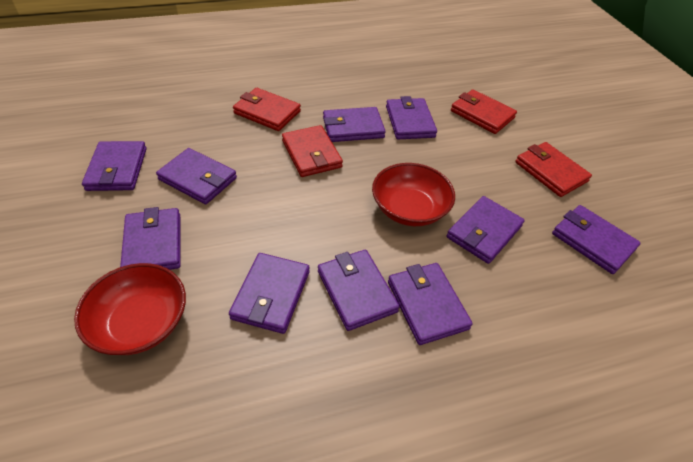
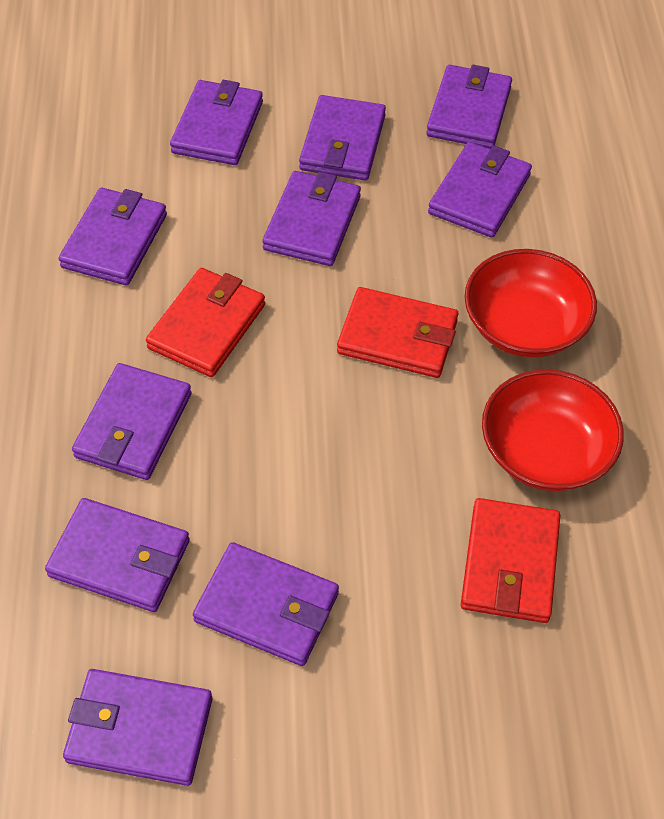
red wallet: [233,88,301,131] [282,125,343,177] [451,89,517,134] [515,142,592,197] = 4 -> [146,268,265,377] [337,287,458,378] [461,498,560,623] = 3

